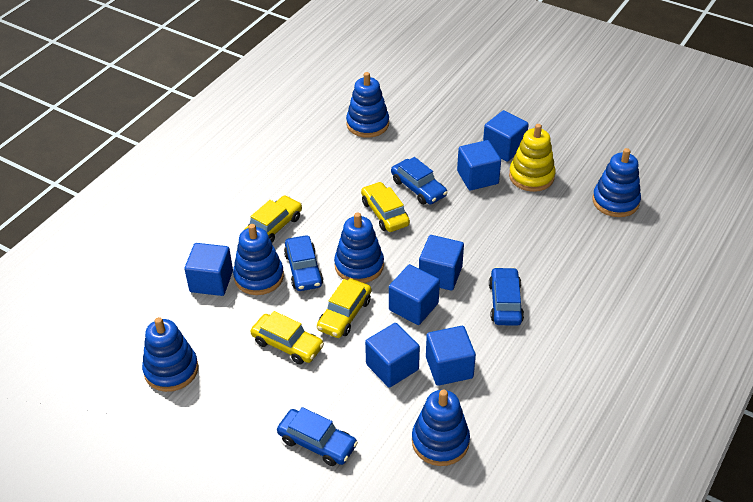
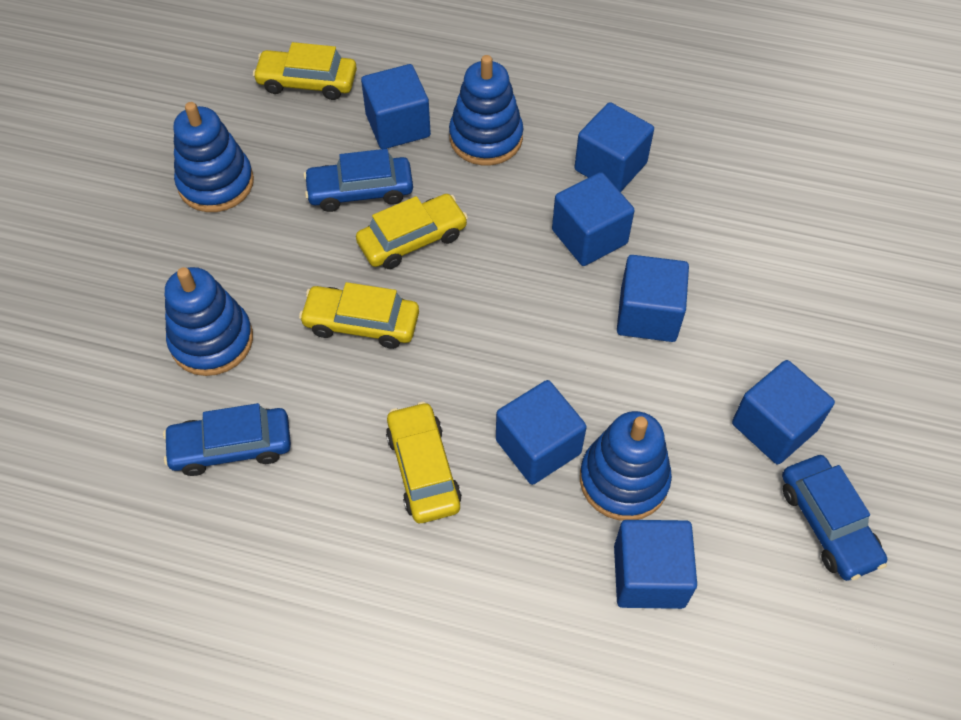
blue car: [277,407,358,466] [284,235,323,291] [391,157,447,205] [489,267,524,326] = 4 -> [163,403,291,476] [304,149,413,212] [782,455,887,581] = 3
blue stacking toy: [142,317,198,392] [233,224,284,295] [334,212,384,283] [346,72,389,138] [412,390,470,466] [593,148,641,217] = 6 -> [165,267,253,376] [173,102,254,212] [449,55,523,166] [580,411,672,521] = 4
yellow stacking toy: [509,124,556,192] = 1 -> none = 0

